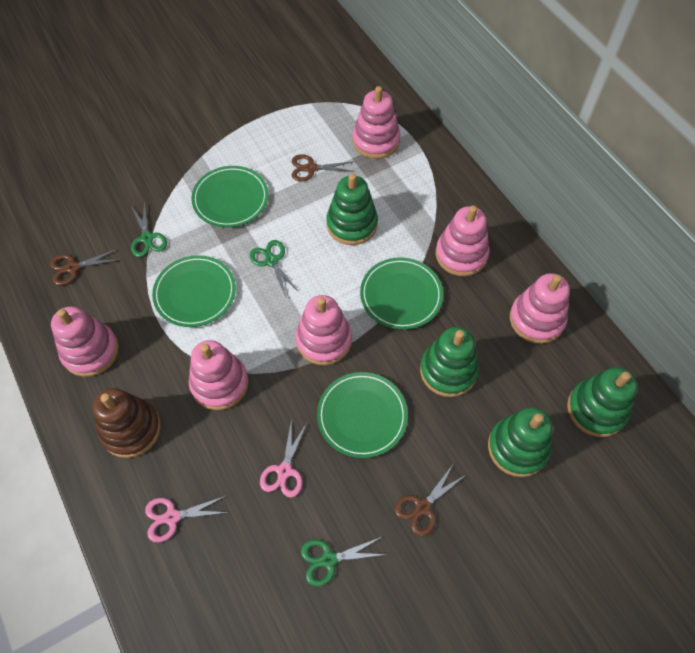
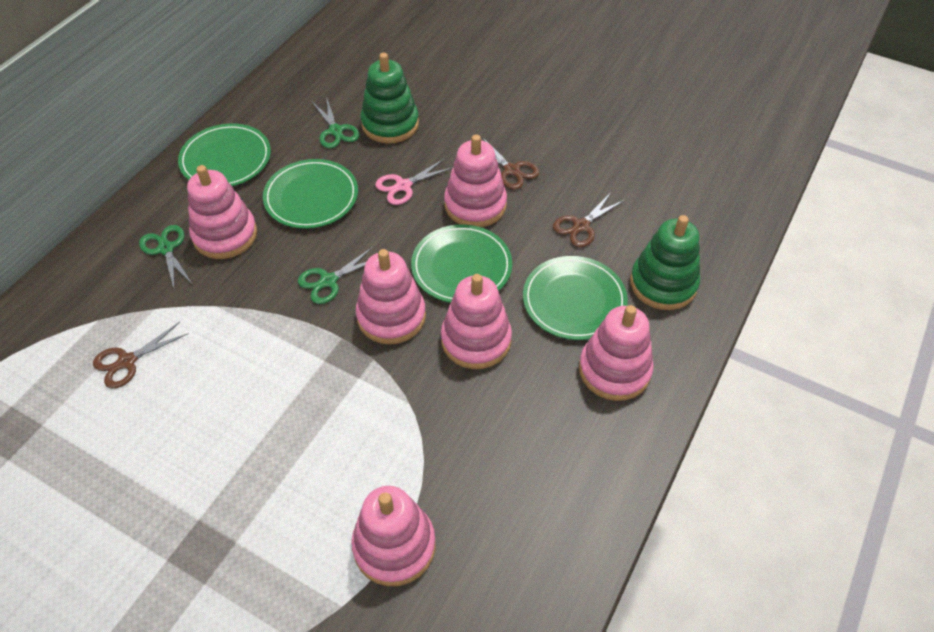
brown stacking toy: [93,388,161,458] = 1 -> none = 0
green stacking toy: [326,174,378,245] [420,327,479,397] [488,407,553,477] [567,367,638,437] = 4 -> [361,53,419,143] [630,215,700,310] = 2
pink scissors: [145,496,229,542] [260,419,307,498] = 2 -> [375,159,453,205] = 1

